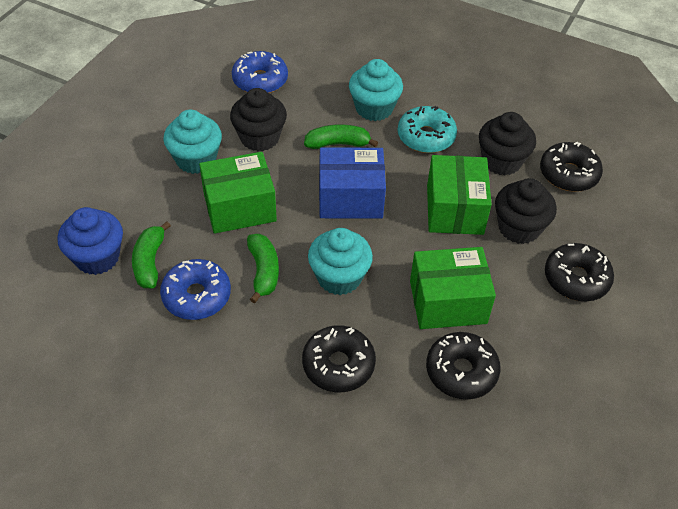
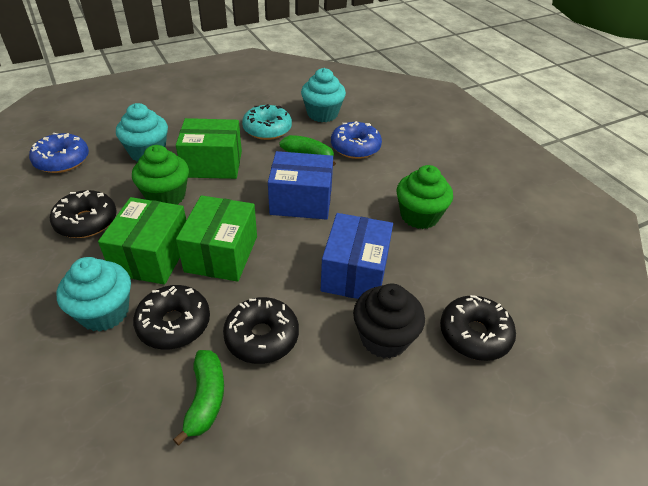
black cupcake: [230,88,287,151] [479,112,536,175] [495,178,557,244] = 3 -> [353,284,425,358] = 1
blue box: [319,147,386,218] = 1 -> [268,151,333,220] [321,213,393,299] = 2
blue cupcake: [58,207,123,275] = 1 -> none = 0
green banana: [132,221,171,288] [247,234,279,303] [304,124,378,149] = 3 -> [173,350,224,446] [279,135,336,166] = 2
green cupcake: none = 0 -> [132,145,189,205] [397,165,453,229] = 2

